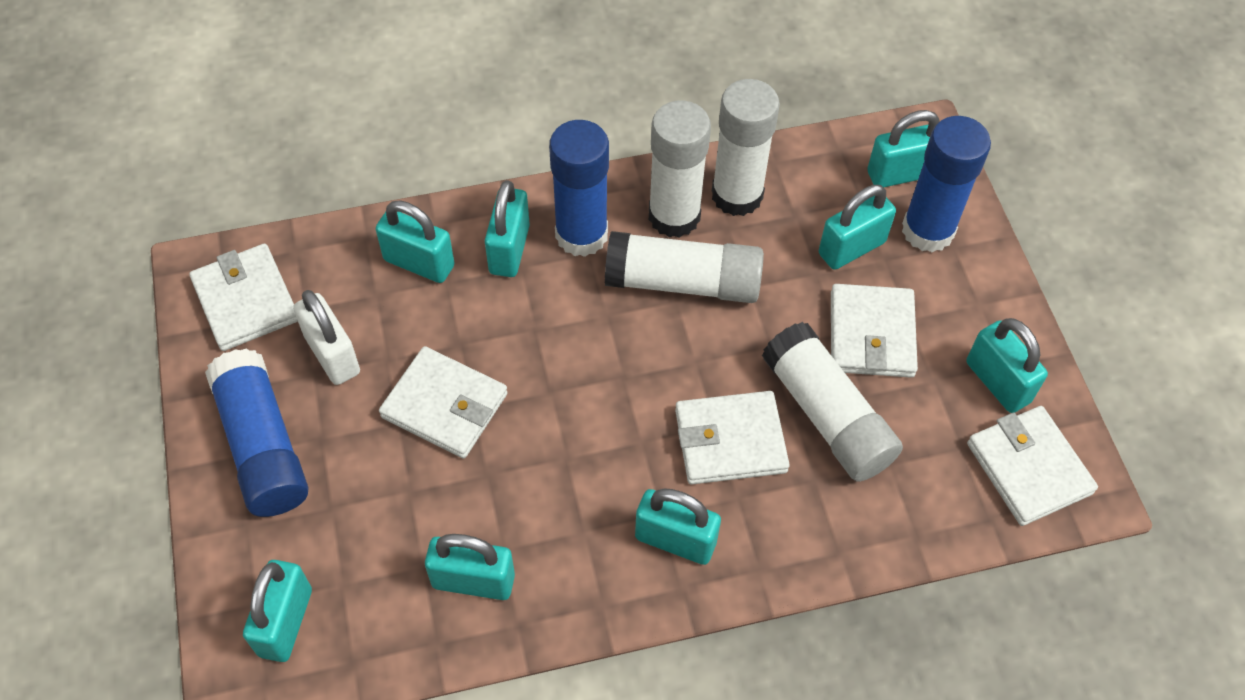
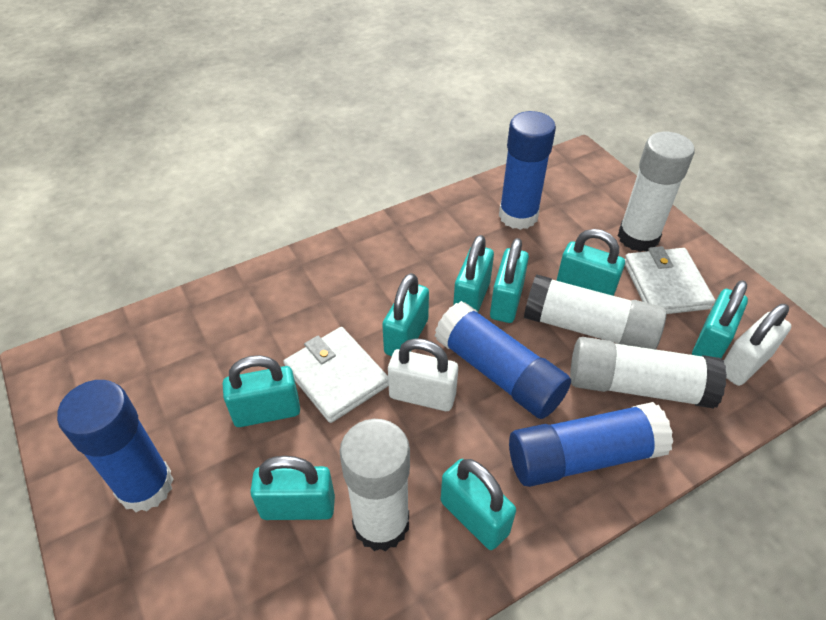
blue glue stick: [205,349,309,517] [549,120,609,257] [902,116,991,253] = 3 -> [57,380,174,512] [435,301,571,419] [499,111,556,230] [509,402,673,487] = 4
white padlock: [293,290,360,385] = 1 -> [388,338,458,411] [724,304,791,386] = 2
white wallet: [189,244,298,351] [379,346,508,459] [675,391,790,484] [831,284,918,378] [967,406,1098,526] = 5 -> [283,327,389,423] [625,246,715,314] = 2

